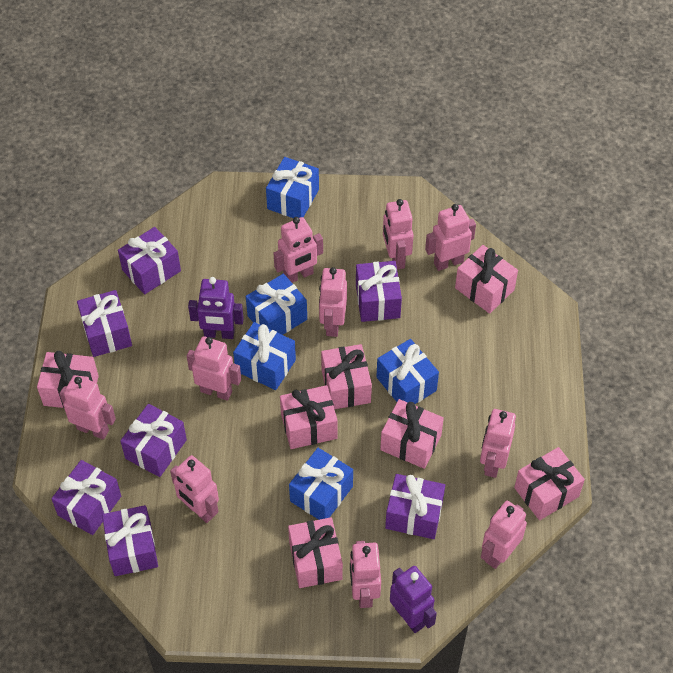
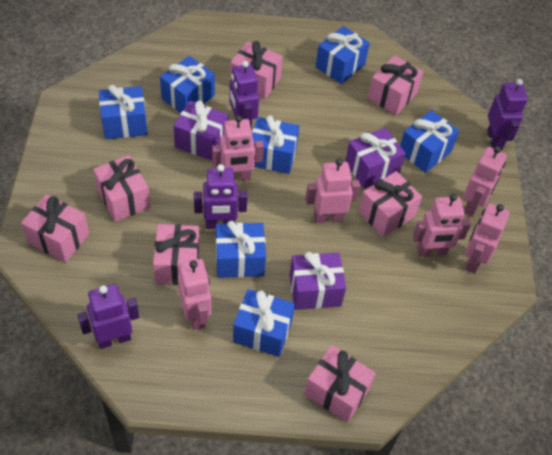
blue gift: [233,322,296,390] [246,274,307,335] [266,157,319,218] [289,448,353,520] [376,339,439,404] = 5 -> [99,85,148,139] [160,56,215,113] [216,221,266,278] [233,289,295,357] [252,115,299,174] [316,26,370,84] [400,110,459,173] = 7
pink robot: [59,375,116,440] [170,455,219,523] [187,336,241,401] [274,217,323,283] [319,267,347,337] [350,541,381,608] [383,199,414,269] [425,204,476,271] [480,409,516,478] [481,501,527,569] = 10 -> [178,259,211,330] [212,115,264,181] [306,159,360,223] [413,194,471,257] [463,146,507,217] [465,203,510,274] = 6
purple gift: [52,460,121,535] [77,290,132,357] [102,505,158,576] [118,227,181,294] [121,404,187,477] [356,261,402,322] [385,474,445,539] = 7 -> [174,100,229,161] [289,252,346,310] [345,128,406,188] = 3
purple robot: [188,277,244,339] [390,566,437,633] = 2 -> [77,284,139,349] [194,164,248,229] [229,61,259,130] [487,79,528,150] = 4

